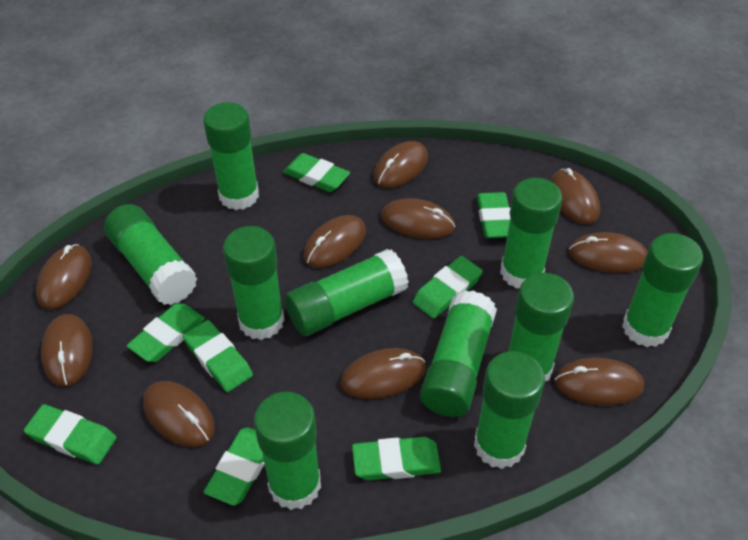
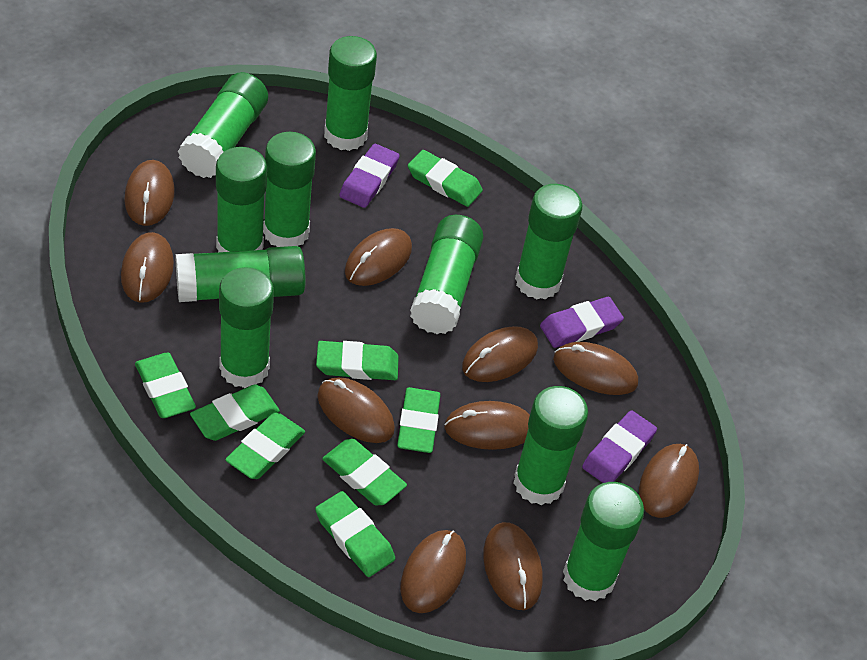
purple eraser: none = 0 -> [339,144,400,208] [540,297,624,348] [582,410,657,483] = 3

